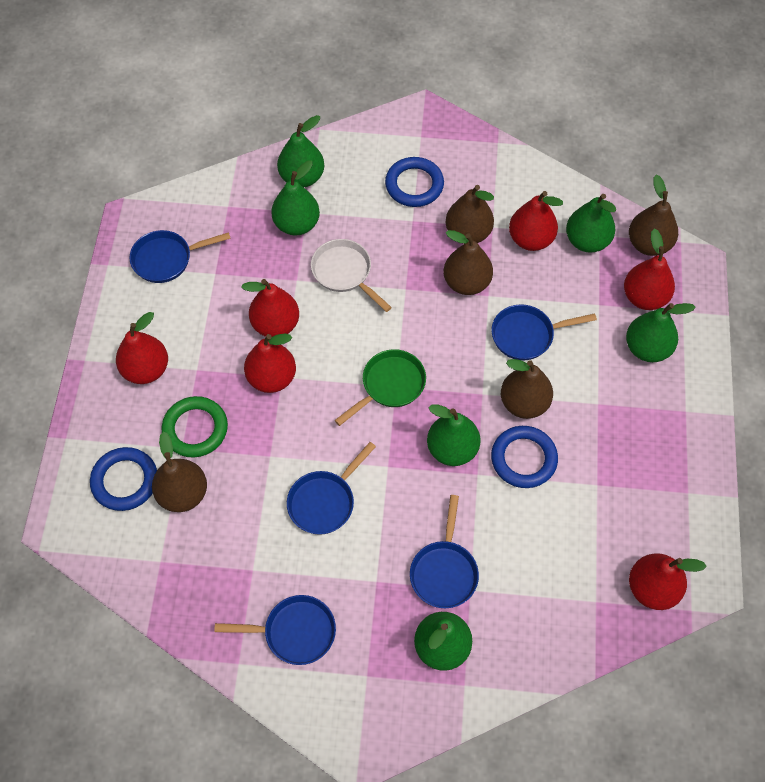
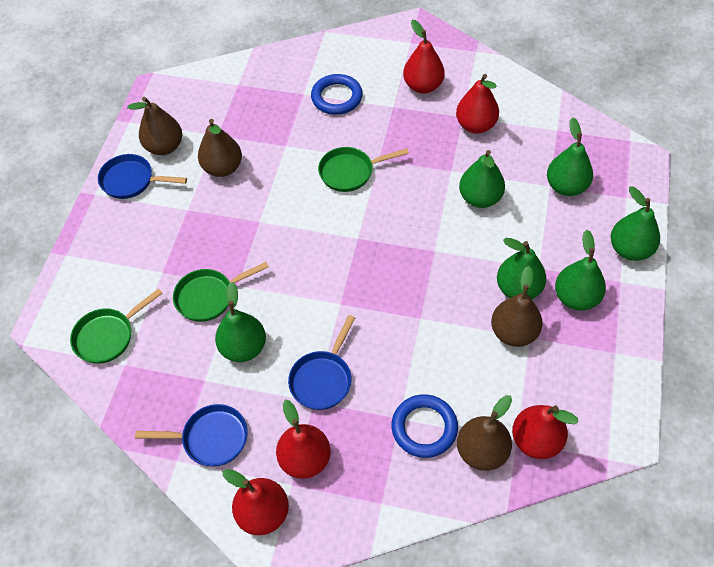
blue pan: [129,230,231,283] [214,595,336,665] [287,442,376,535] [410,495,479,608] [492,304,597,360] = 5 -> [98,154,187,199] [135,404,248,467] [288,315,355,410] = 3
blue ring: [90,447,157,511] [385,157,444,207] [491,426,558,488] = 3 -> [311,74,363,115] [392,394,458,458] = 2
brown pear: [152,431,207,512] [444,230,493,295] [446,185,494,244] [501,359,553,419] [629,175,678,256] = 5 -> [127,97,182,155] [198,119,242,177] [457,395,512,471] [491,266,543,347] = 4
green pan: [335,349,426,426] = 1 -> [70,288,163,364] [173,262,269,322] [318,147,409,192] = 3
green ring: [161,396,228,458] = 1 -> none = 0
red pear: [116,312,168,384] [241,279,299,337] [244,334,296,393] [509,191,563,251] [624,229,675,310] [629,553,707,610] = 6 -> [222,469,289,535] [276,399,330,479] [403,20,445,94] [456,74,499,134] [512,405,578,459] = 5
white pan: [311,239,392,312] = 1 -> none = 0

